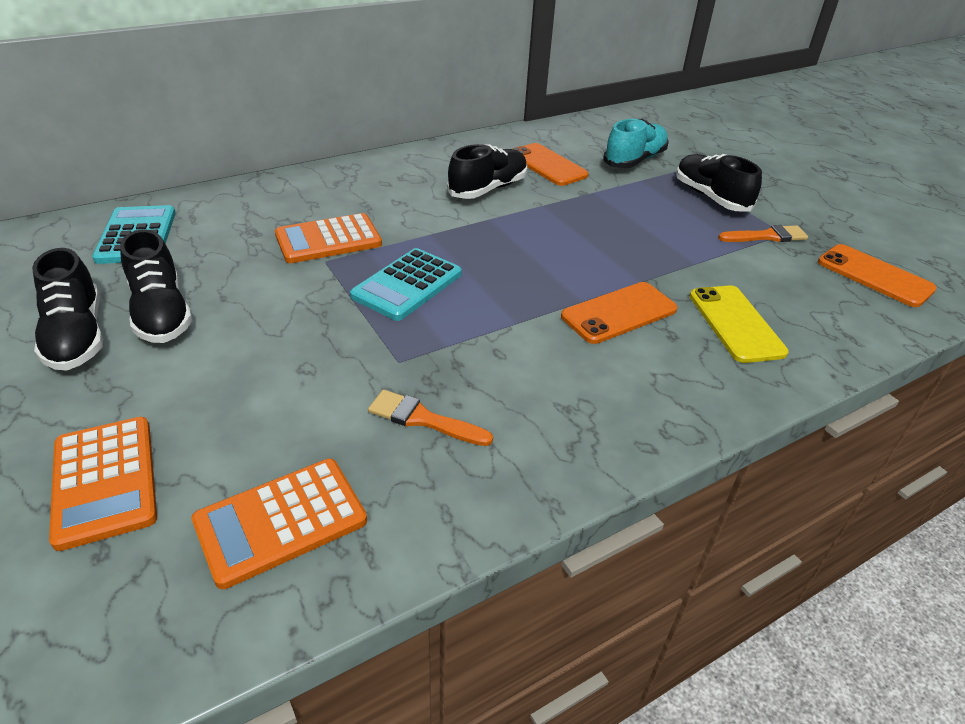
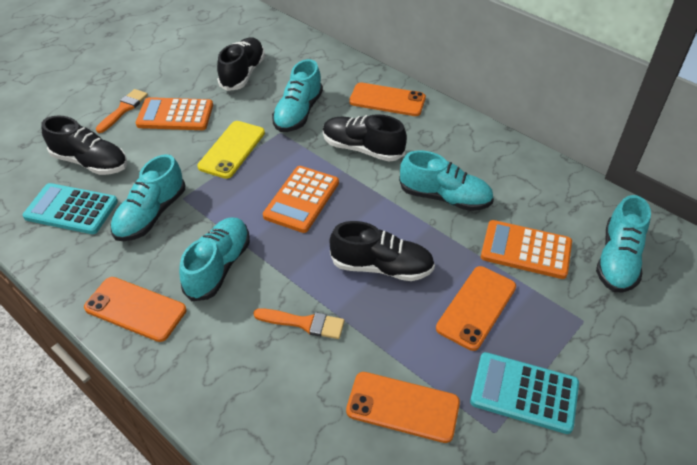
orange phone: [513,143,589,186] [561,282,677,344] [818,244,937,307] = 3 -> [84,277,186,342] [346,372,460,443] [349,82,426,116] [436,266,516,351] = 4
turquoise shoe: [603,119,669,168] = 1 -> [111,154,185,241] [179,217,250,301] [272,59,323,132] [399,151,494,211] [596,195,651,292] = 5

